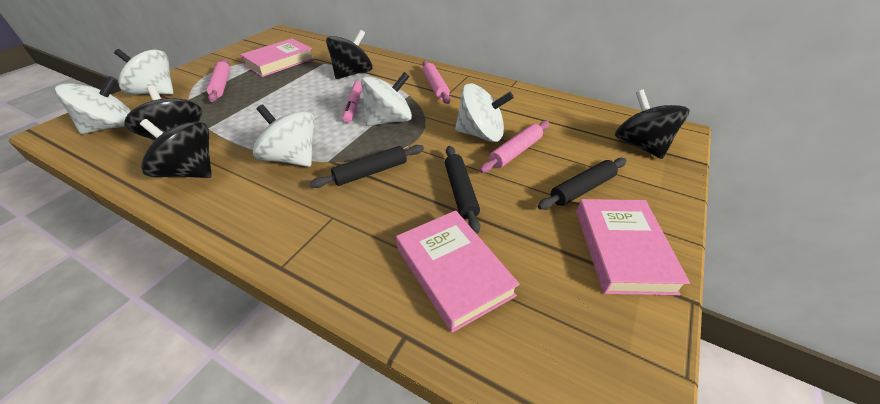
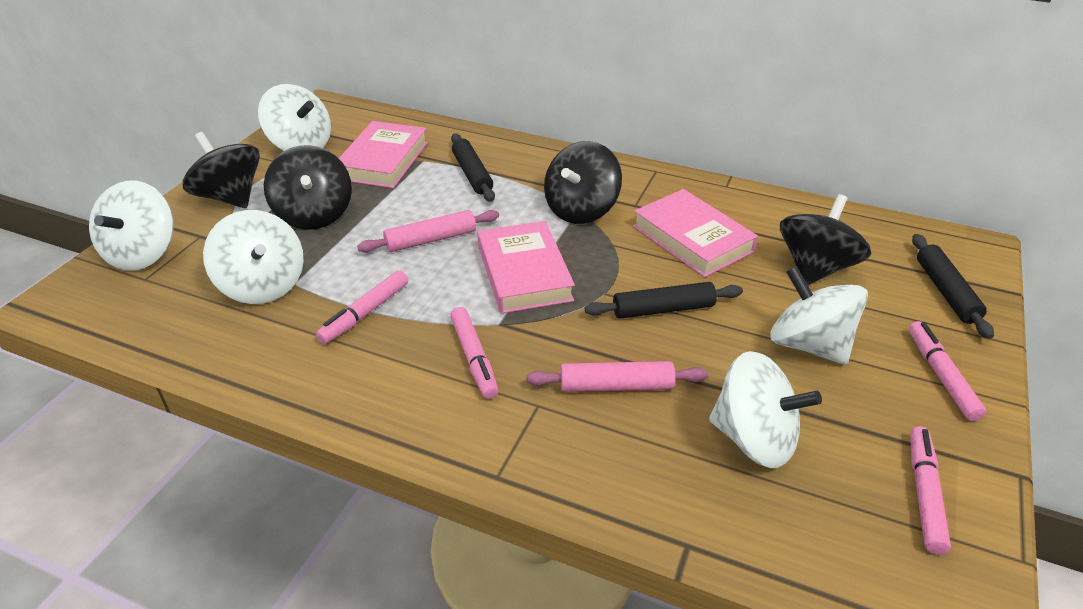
pink marker: [342,81,362,123] = 1 -> [316,270,408,344] [450,307,499,399] [909,321,987,421] [910,426,951,554] = 4
pink rolling pin: [207,59,230,102] [423,60,451,104] [479,121,549,173] = 3 -> [357,210,499,253] [526,361,708,392] = 2

